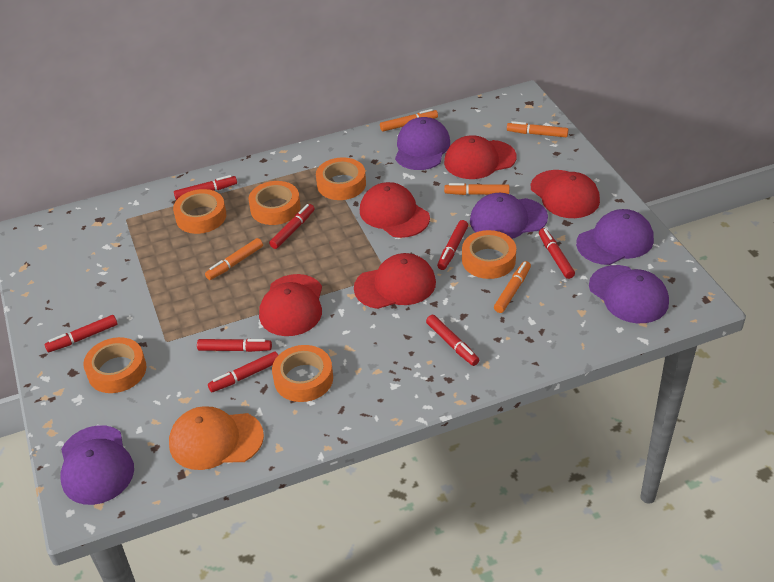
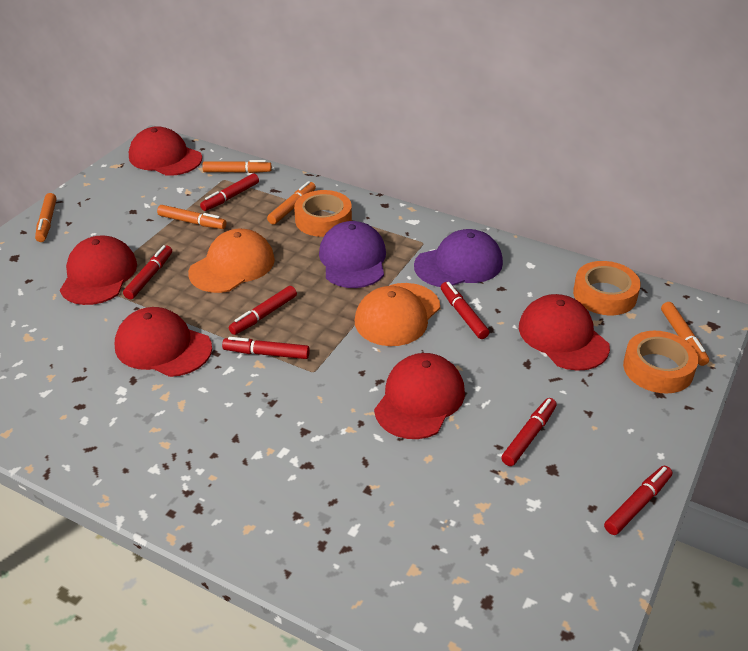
orange cap: [169,406,264,470] = 1 -> [188,229,275,293] [355,283,440,346] = 2
orange tape: [83,337,146,393] [173,189,226,234] [249,181,301,225] [272,345,333,402] [316,158,366,200] [462,230,516,279] = 6 -> [294,190,352,237] [573,261,641,315] [623,331,698,394] = 3
purple cap: [60,425,134,505] [395,117,450,170] [470,193,548,239] [576,209,654,265] [589,265,669,323] = 5 -> [319,221,386,288] [414,229,503,287] = 2
red marker: [44,315,117,352] [174,175,237,200] [197,339,272,352] [208,351,278,392] [269,204,315,249] [426,315,479,366] [437,220,468,270] [539,228,575,279] = 8 -> [123,245,172,299] [200,173,259,211] [222,337,310,359] [229,286,297,335] [441,282,489,339] [501,398,557,466] [604,466,672,535] = 7

